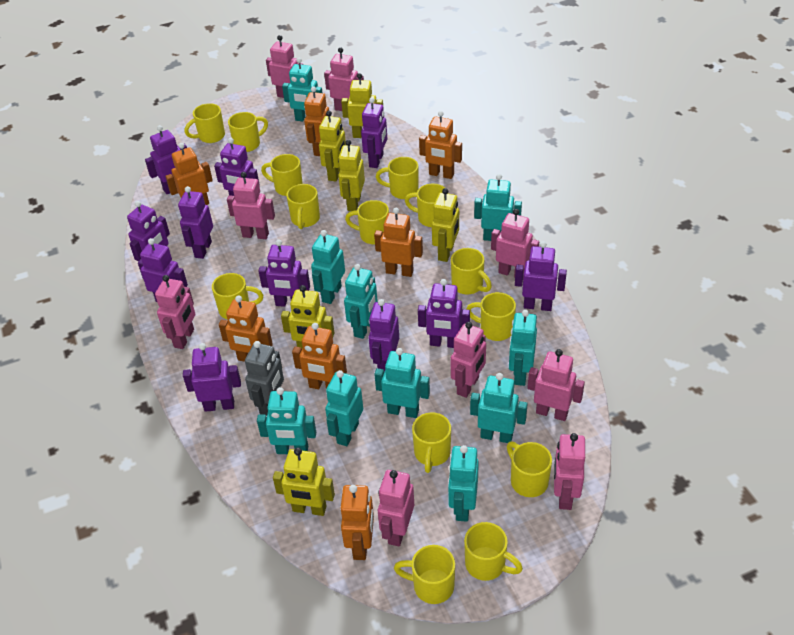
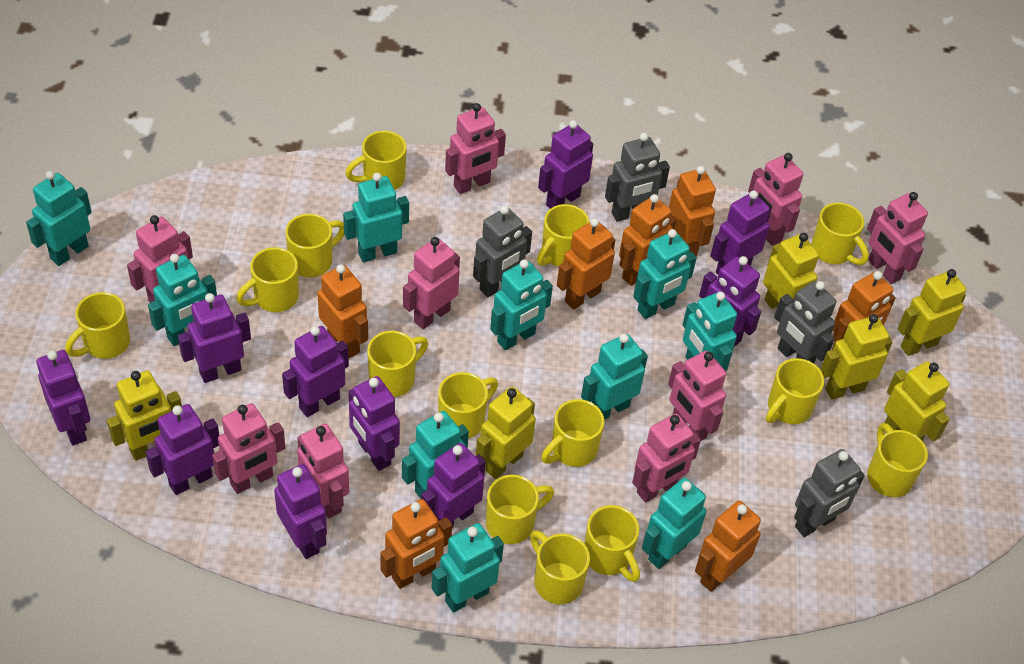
grey robot: [245,341,284,416] = 1 -> [473,206,532,297] [605,133,670,222] [774,281,836,363] [794,449,865,537] = 4
purple robot: [127,201,170,261] [138,238,188,302] [145,125,187,194] [178,186,213,259] [183,343,241,412] [214,138,260,196] [258,240,310,307] [361,98,387,168] [368,299,399,372] [418,279,470,348] [515,241,567,311] = 11 -> [36,350,90,446] [146,404,219,495] [178,293,251,383] [274,464,327,559] [282,326,349,417] [349,376,400,471] [421,443,486,528] [538,120,593,209] [699,256,761,347] [710,190,770,275] = 10

